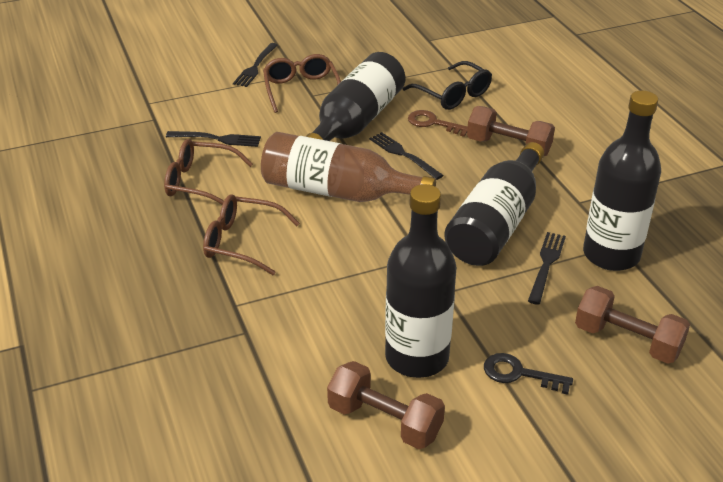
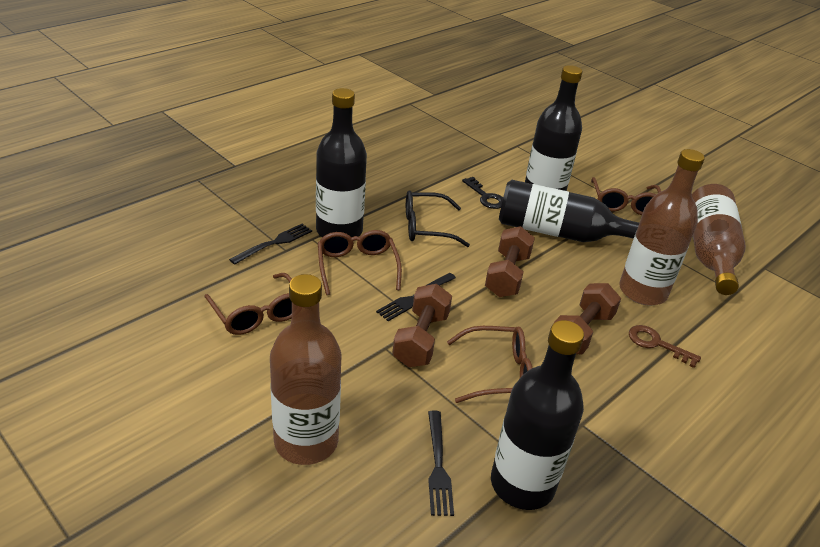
black fork: [166,131,261,147] [233,43,278,87] [369,132,444,180] [528,232,566,305] = 4 -> [229,224,312,264] [376,273,456,321] [428,410,454,516] = 3
brown bottle: [261,132,436,202] = 1 -> [270,274,341,465] [619,149,705,305] [692,184,746,295] = 3
brown glasses: [164,139,253,205] [203,194,300,275] [263,54,341,113] = 3 -> [204,273,292,335] [318,230,402,295] [447,326,532,403] [591,177,661,215] = 4

